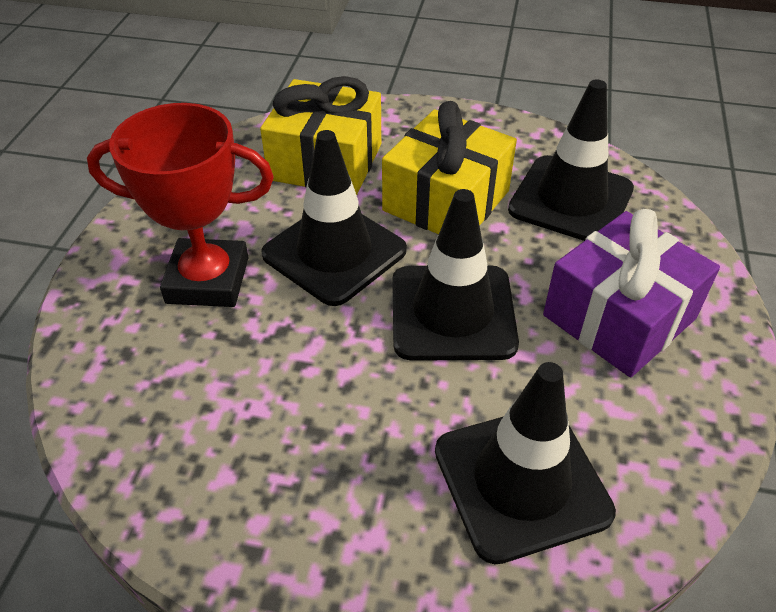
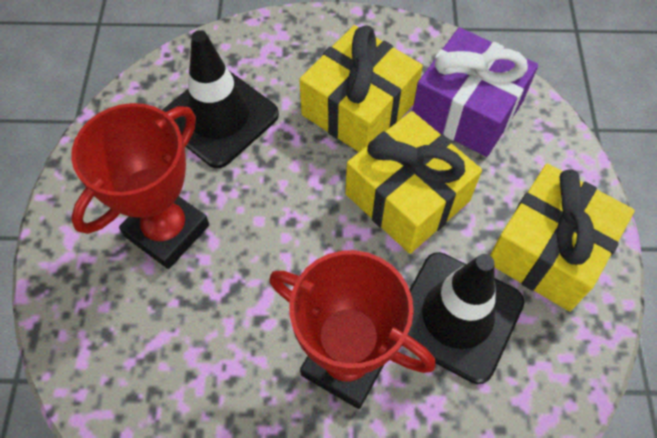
black traffic cone: [261,130,407,306] [392,189,519,361] [435,362,616,564] [508,79,634,241] = 4 -> [162,30,279,168] [408,252,524,384] = 2
red trophy: [87,103,274,307] = 1 -> [71,103,209,269] [269,250,436,409] = 2
yellow gift: [260,76,381,195] [382,101,517,234] = 2 -> [299,25,423,152] [345,111,482,254] [490,163,635,311] = 3

